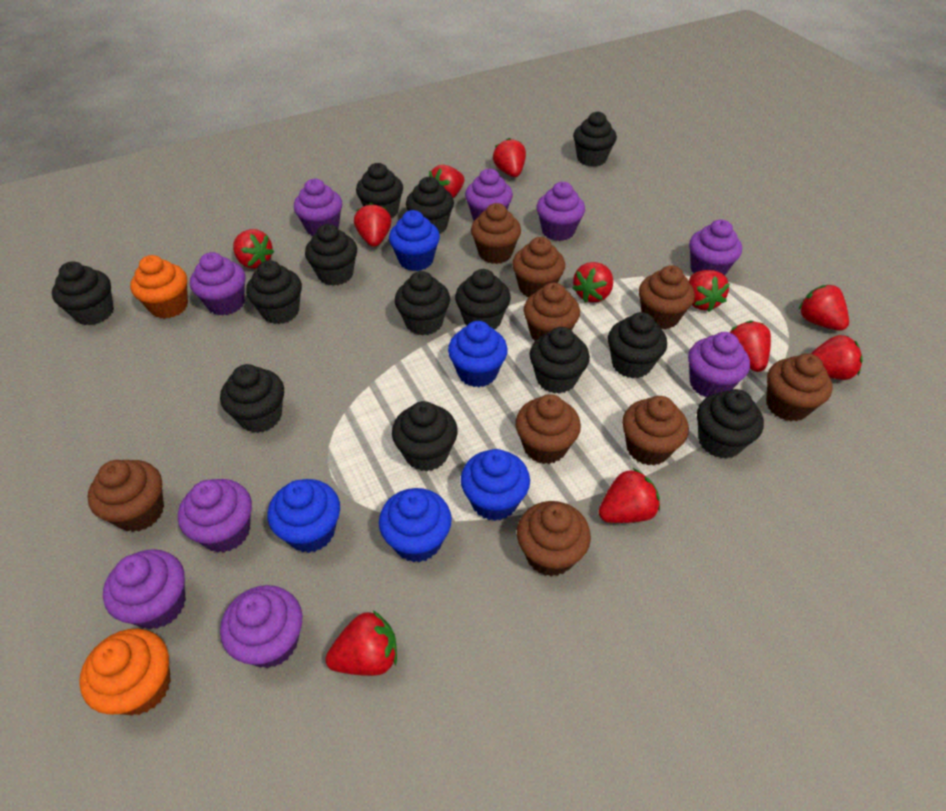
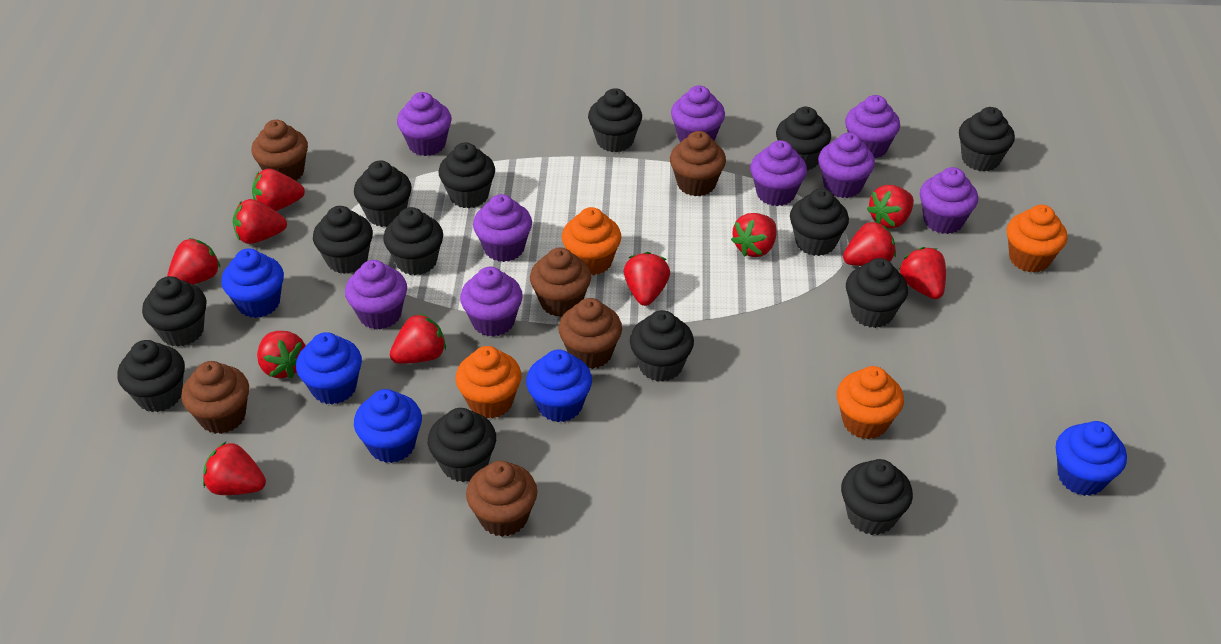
black cupcake: [52,261,114,325] [220,364,284,433] [246,260,302,324] [305,224,357,286] [356,163,403,219] [392,401,458,471] [395,271,450,335] [406,177,454,234] [455,269,511,329] [529,327,590,394] [573,111,617,167] [608,312,667,378] [697,389,764,459] = 13 -> [118,340,185,412] [142,276,207,347] [313,206,373,274] [354,160,412,227] [383,207,443,275] [428,408,496,482] [439,142,495,208] [588,88,642,152] [630,310,694,382] [776,107,831,171] [790,189,849,256] [841,459,913,535] [846,258,908,328] [959,107,1015,171] = 14
brown cupcake: [87,460,164,532] [471,203,521,264] [512,237,565,297] [515,394,581,464] [517,501,591,577] [523,282,580,341] [622,396,689,465] [639,265,695,330] [766,353,833,421] = 9 -> [181,361,249,434] [252,120,308,181] [466,461,537,537] [530,247,591,317] [558,298,622,369] [670,131,726,196] = 6
orange cupcake: [79,629,171,715] [130,255,188,319] = 2 -> [455,346,521,418] [562,207,621,275] [837,366,904,439] [1007,205,1067,273] = 4

